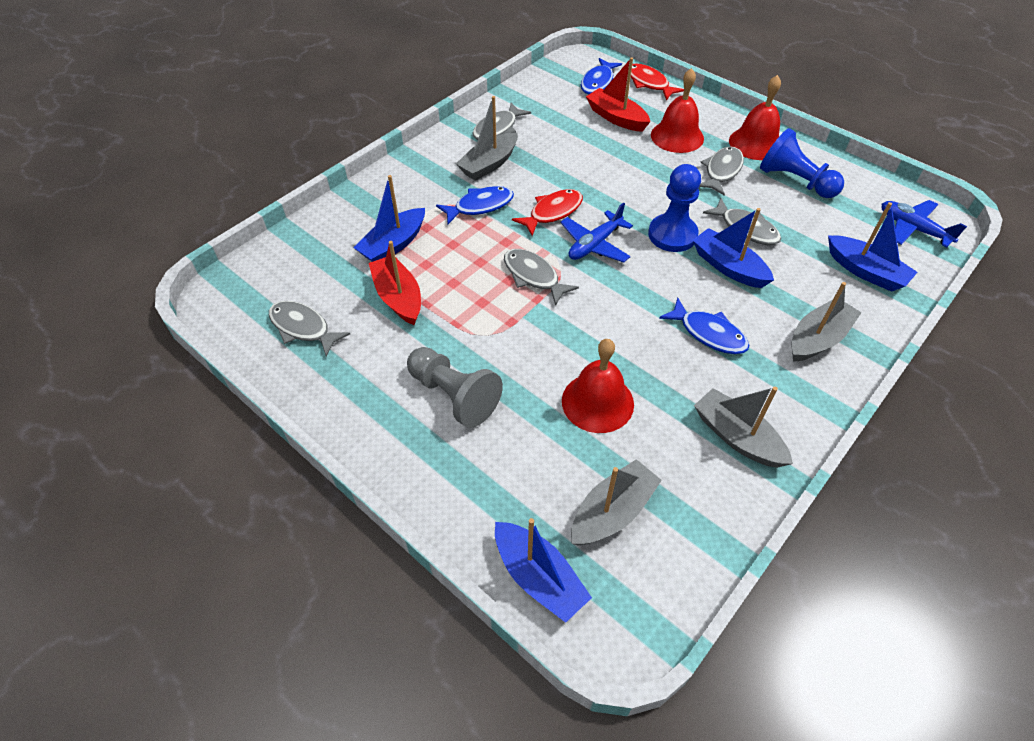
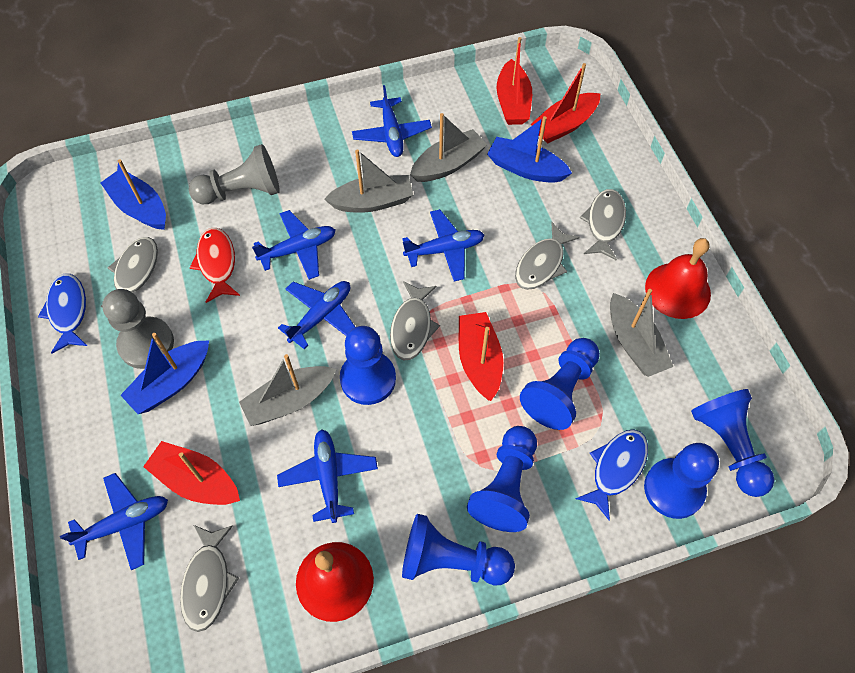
blue boat: [353,175,425,262] [495,518,592,623] [693,208,774,288] [828,202,918,292] = 4 -> [100,159,166,230] [121,333,209,414] [487,116,572,183] = 3
blue fish: [436,186,514,224] [581,58,622,94] [659,298,749,354] = 3 -> [38,274,87,354] [576,429,648,521] = 2
blue pawn: [648,164,701,252] [760,128,844,198] = 2 -> [340,326,396,405] [402,514,515,585] [467,426,537,532] [520,338,600,430] [644,443,719,519] [691,389,774,497] = 6
blue plane: [560,202,633,263] [882,200,967,248] = 2 -> [60,473,168,570] [252,210,335,280] [277,429,378,523] [278,281,355,349] [352,85,432,157] [402,209,484,282] = 6
grey pawn: [407,347,503,428] = 1 -> [102,289,174,369] [189,144,280,204] = 2
red bell: [562,339,634,433] [651,68,704,153] [729,75,781,160] = 3 -> [296,542,374,622] [645,238,711,319] = 2
red boat: [369,241,421,325] [586,57,650,132] = 2 -> [143,441,240,505] [459,312,503,401] [496,37,532,125] [531,63,600,143] = 4
red fish: [512,189,583,236] [628,63,684,100] = 2 -> [190,228,240,303] = 1

